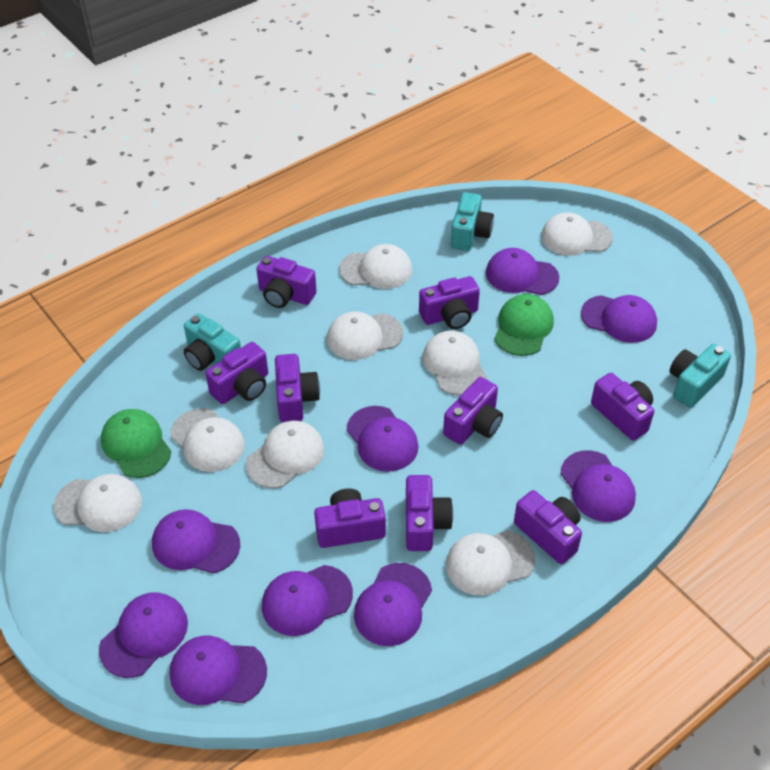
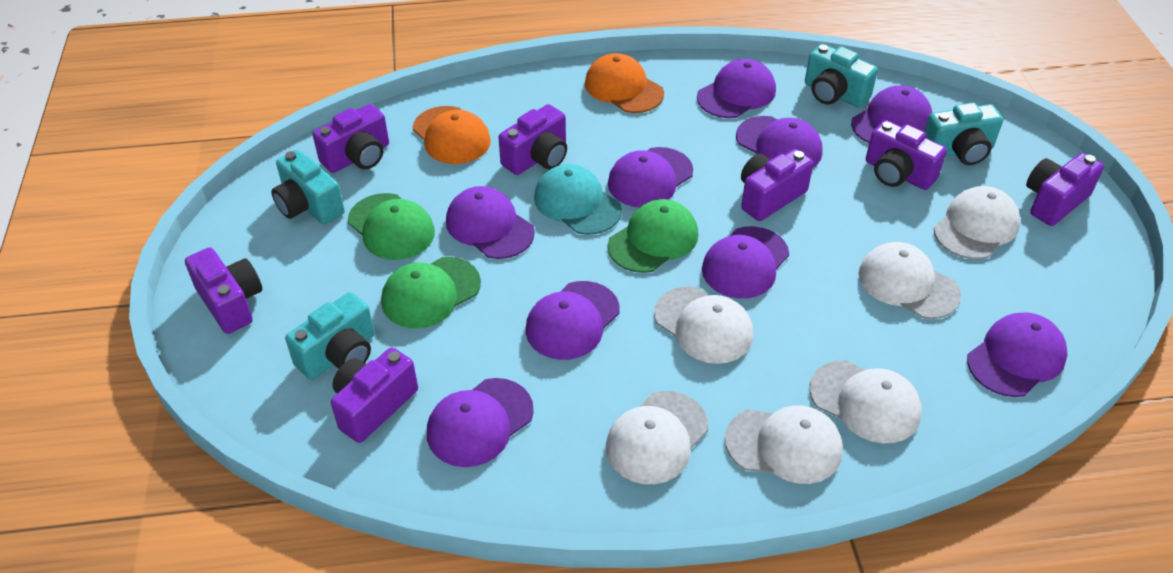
green cap: [101,409,171,478] [494,294,554,356] = 2 -> [348,193,435,260] [381,257,481,328] [608,199,698,273] = 3
orange cap: none = 0 -> [413,106,491,164] [585,53,664,113] = 2
purple camera: [205,342,268,404] [256,256,317,308] [275,354,320,422] [314,488,386,548] [406,475,453,551] [419,276,480,329] [443,377,503,445] [514,490,582,564] [591,373,654,441] = 9 -> [185,247,262,334] [313,104,389,173] [331,347,418,443] [498,104,567,175] [741,149,813,221] [866,120,947,190] [1026,153,1104,226] = 7
turquoise camera: [184,313,241,371] [451,192,494,251] [670,344,731,408] = 3 -> [271,150,345,225] [285,292,375,380] [805,44,878,108] [924,103,1003,165] = 4
turquoise cap: none = 0 -> [534,164,622,235] = 1
white cap: [53,474,142,532] [171,408,245,472] [246,421,324,489] [327,311,403,360] [339,244,412,289] [423,330,487,395] [446,530,535,596] [541,212,613,256] = 8 -> [606,391,708,484] [654,286,753,364] [725,406,843,484] [809,361,922,443] [858,242,961,319] [934,186,1021,259] = 6

